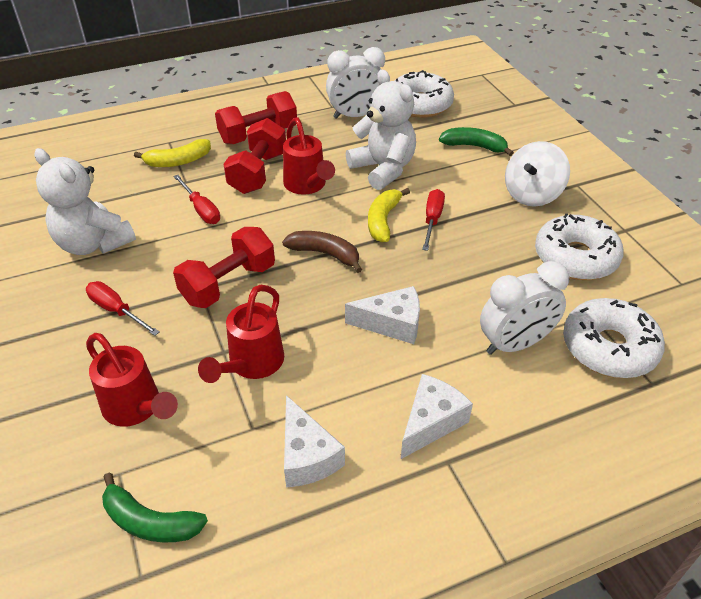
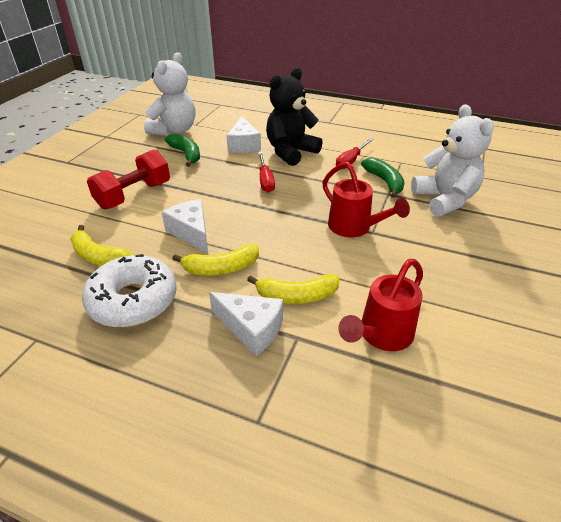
black teddy bear: none = 0 -> [266,67,323,166] = 1
brown banana: [282,231,362,273] = 1 -> none = 0
red dumbbell: [173,227,275,308] [215,91,297,144] [224,118,286,194] = 3 -> [87,149,170,209] = 1
red screwdriver: [86,281,159,336] [173,175,220,224] [422,189,445,251] = 3 -> [258,152,275,193] [336,138,374,169] = 2
red watering can: [86,333,178,427] [198,284,284,383] [283,117,335,195] = 3 -> [322,162,410,237] [338,259,423,351] = 2
white clock: [326,47,385,119] [480,261,569,355] = 2 -> none = 0
white donut: [394,70,454,118] [535,213,624,280] [563,298,665,378] = 3 -> [82,254,177,328] = 1
white spinning top: [505,141,570,207] = 1 -> none = 0
yellow banana: [134,139,211,167] [368,188,410,242] = 2 -> [70,225,134,266] [172,244,259,275] [247,274,339,304] = 3

